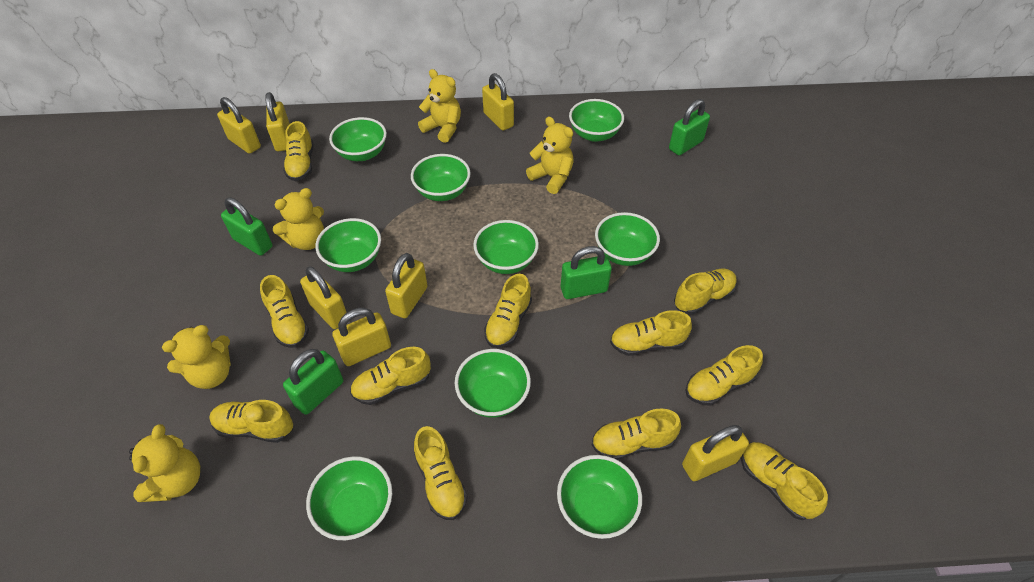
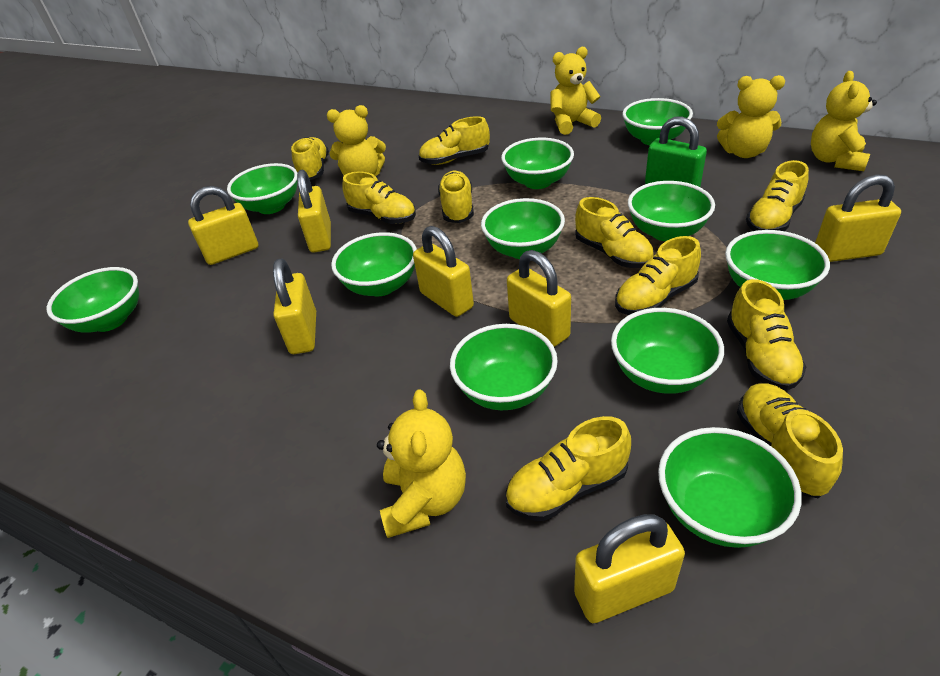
green bowl: [306,456,392,540] [315,218,381,272] [329,117,387,161] [411,154,471,201] [455,349,531,418] [473,220,539,274] [557,455,642,539] [569,99,624,142] [595,212,660,266] = 9 -> [47,267,139,332] [227,163,298,214] [331,232,417,296] [450,324,558,410] [481,198,565,259] [501,138,574,189] [611,308,724,394] [622,98,693,145] [628,181,715,241] [658,427,802,548] [725,230,830,300] = 11
green padlock: [221,197,273,256] [283,349,343,415] [561,246,612,299] [669,99,710,155] = 4 -> [645,117,707,187] = 1
yellow shoe: [209,400,293,443] [260,275,309,348] [283,121,313,181] [350,347,431,405] [414,426,468,520] [484,274,532,348] [592,408,681,460] [610,310,692,356] [674,269,737,314] [685,345,763,406] [741,442,828,520] = 11 -> [291,137,329,180] [342,172,416,224] [419,116,490,165] [438,171,474,223] [505,416,631,521] [575,197,654,268] [615,236,701,315] [727,279,806,391] [737,383,843,498] [746,160,809,231] = 10

